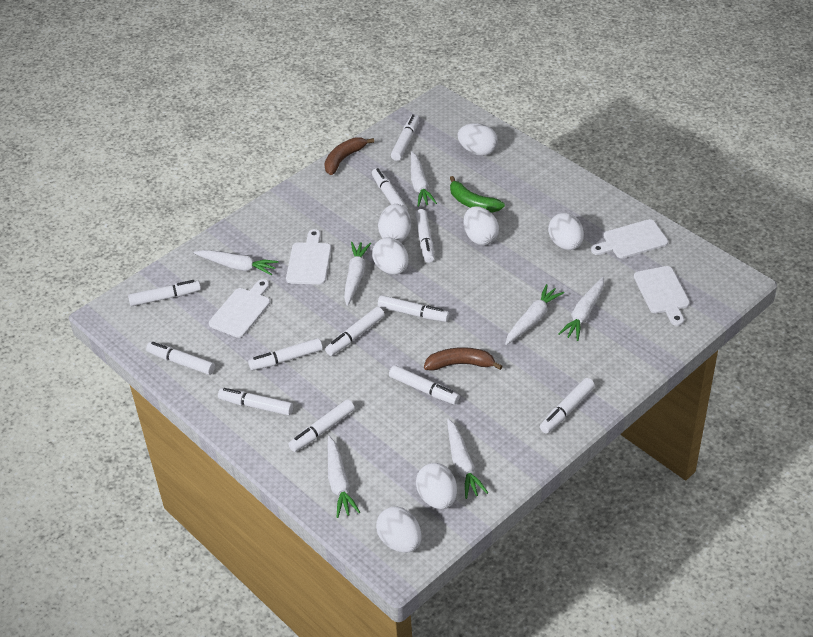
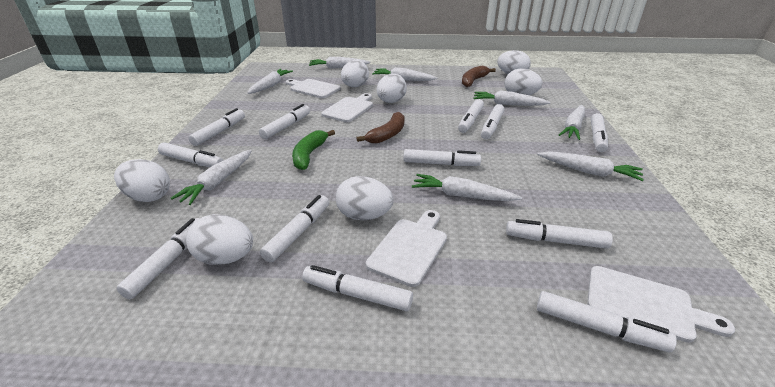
white carrot: [194,250,278,276] [328,436,360,518] [344,242,371,306] [411,151,437,207] [447,418,488,499] [505,284,564,345] [558,277,604,341] = 7 -> [171,149,252,205] [248,69,293,94] [309,57,371,69] [372,67,437,81] [412,174,522,201] [474,91,551,106] [537,151,644,181] [559,105,585,140] = 8

